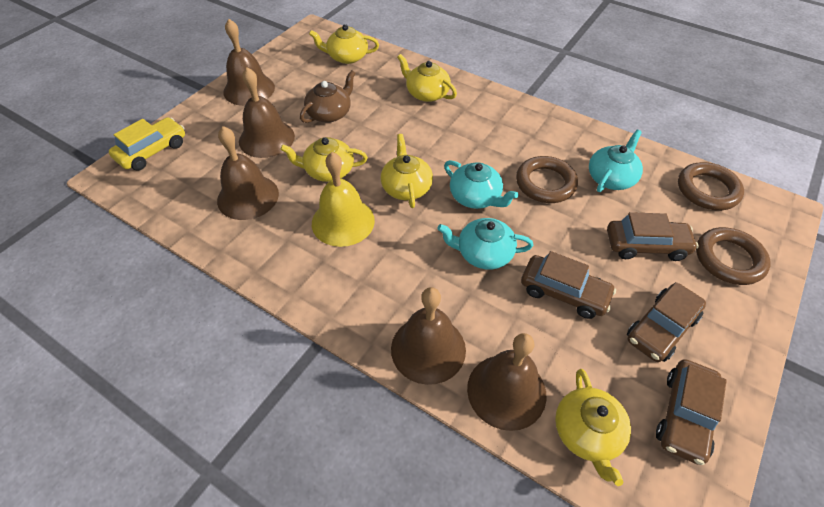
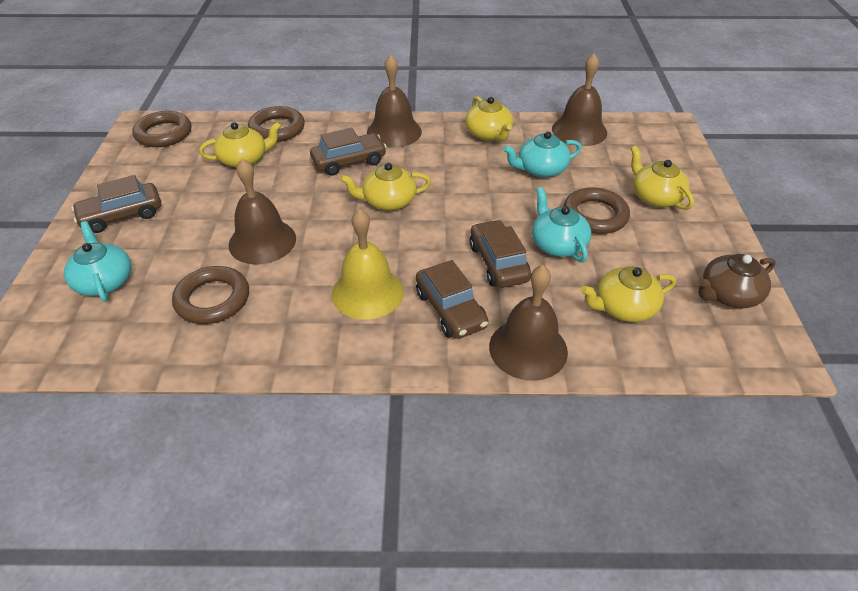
brown bell: [217,126,279,220] [223,19,275,106] [239,67,295,158] [391,287,466,385] [467,333,546,431] = 5 -> [228,159,296,264] [367,55,422,148] [489,265,568,381] [552,53,607,146] = 4
brown ring: [516,156,578,203] [678,162,744,210] [696,227,771,285] = 3 -> [132,111,191,147] [172,266,249,324] [248,106,305,142] [563,187,630,234] = 4
yellow car: [109,117,185,171] = 1 -> none = 0

